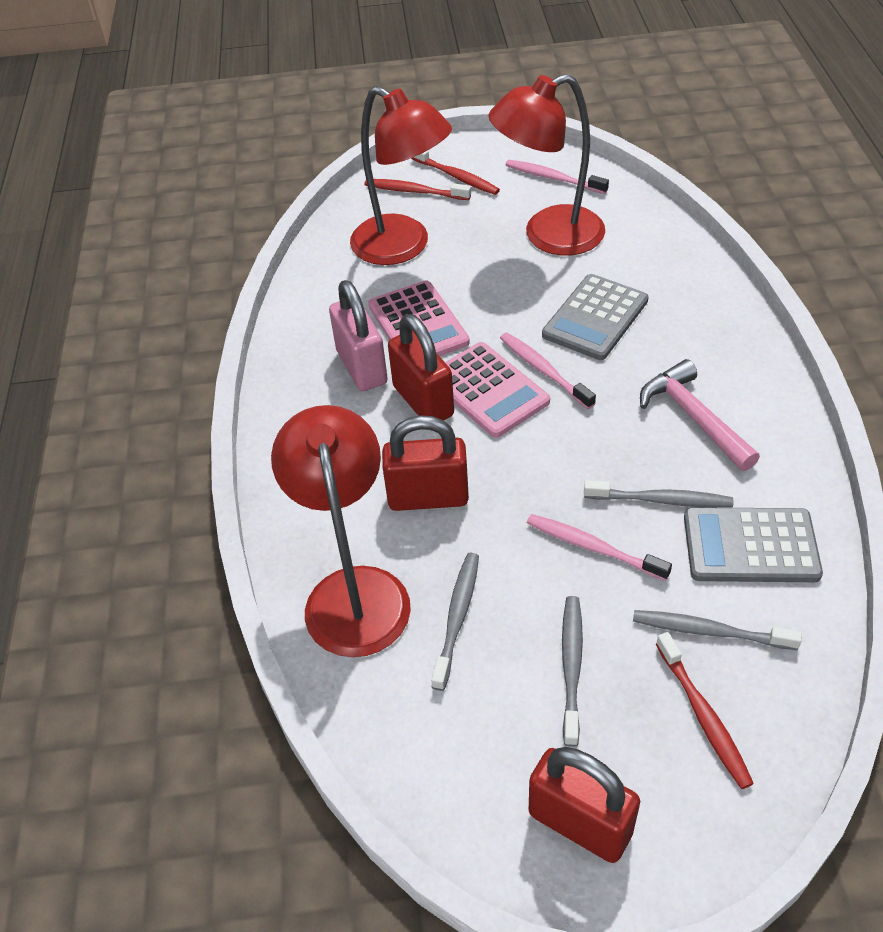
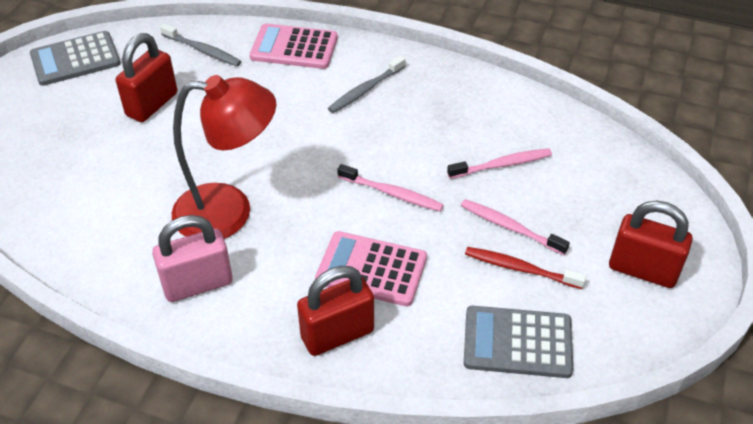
grey toothbrush: [431,553,479,691] [562,596,583,747] [584,480,733,508] [633,610,802,650] = 4 -> [160,23,241,66] [328,56,406,113] = 2
pink hammer: [640,359,760,471] = 1 -> none = 0
red lamp: [271,405,411,657] [350,86,452,265] [488,74,605,256] = 3 -> [172,75,276,239] = 1
red toothbrush: [364,179,471,200] [411,150,500,195] [656,632,754,789] = 3 -> [465,247,587,289] = 1

